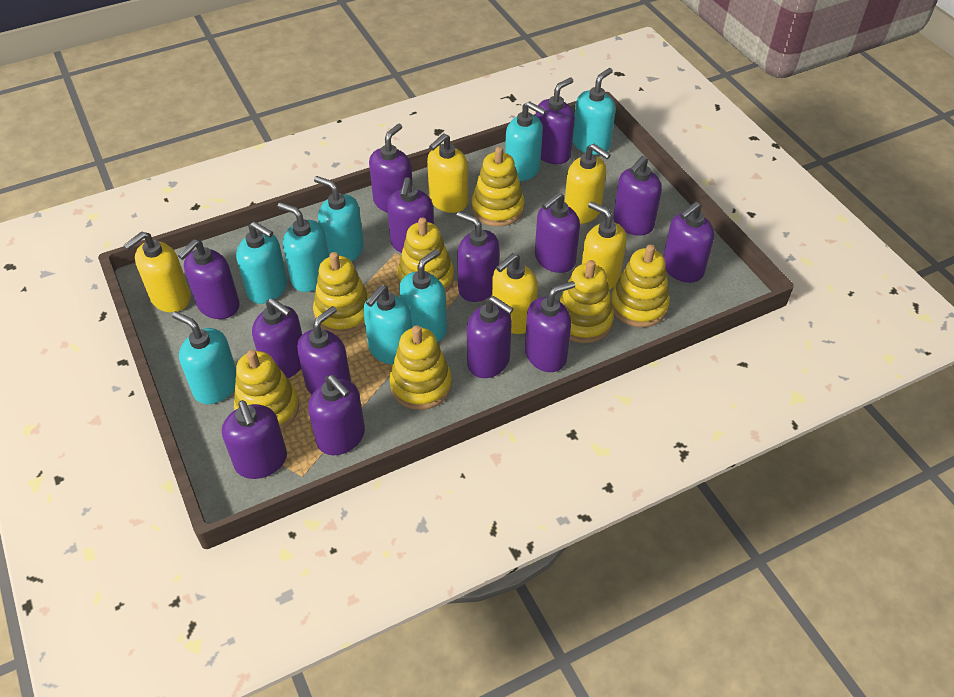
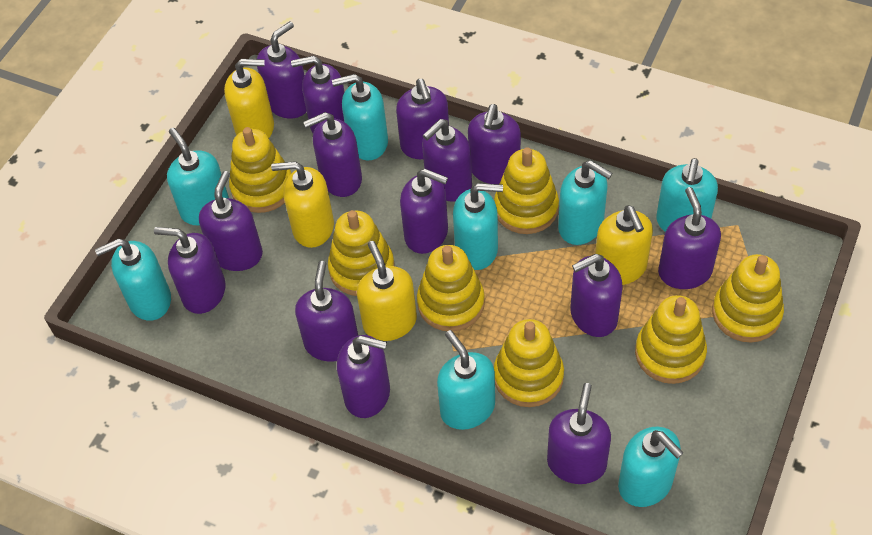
yellow soap dispenser: [123,231,191,312] [427,133,468,213] [492,253,538,334] [565,144,611,224] [582,201,627,290] = 5 -> [224,59,274,138] [271,161,334,248] [357,241,417,341] [595,205,653,285] = 4

